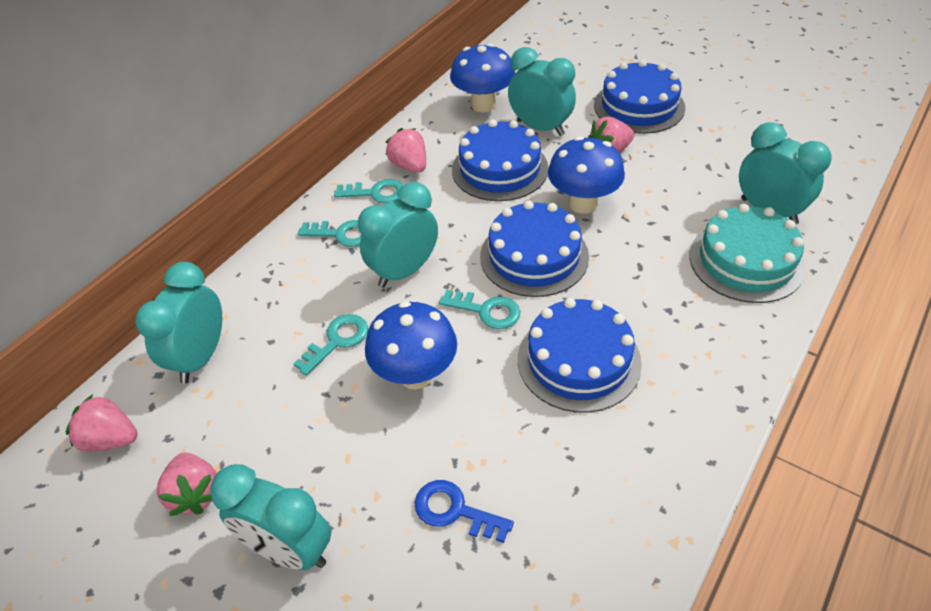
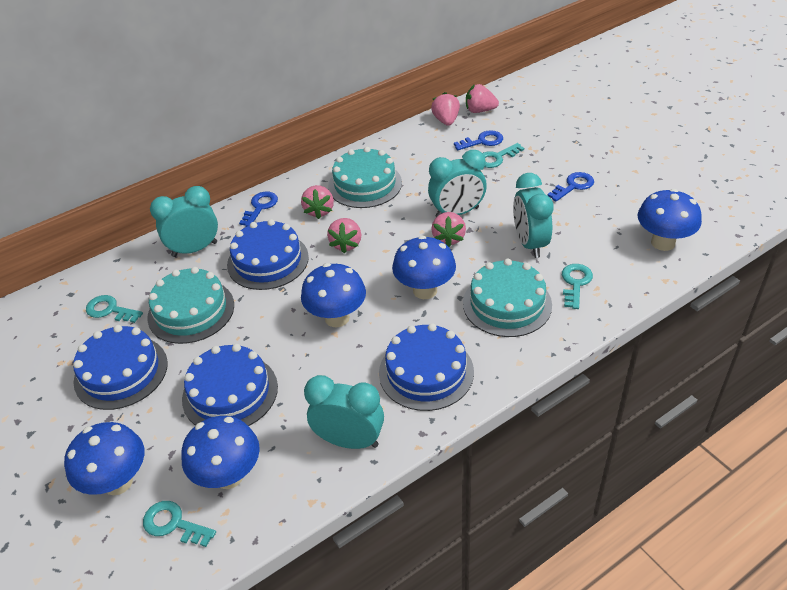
blue key: [414,480,514,543] = 1 -> [239,191,278,227] [454,130,503,150] [547,172,594,201] = 3
blue mushroom: [365,301,457,390] [450,43,515,113] [548,136,625,214] = 3 -> [64,422,145,495] [181,416,260,489] [301,263,366,327] [392,236,456,299] [638,189,702,251] = 5
pink strawberry: [66,394,138,451] [157,453,217,516] [386,128,426,173] [588,117,634,153] = 4 -> [301,185,334,219] [327,218,362,253] [431,92,460,126] [431,212,466,247] [466,84,499,113] = 5
turquoise cake: [689,204,806,303] = 1 -> [147,267,234,344] [328,147,402,208] [463,259,552,337] = 3
turquoise clock: [135,262,222,384] [210,464,331,570] [358,182,438,288] [508,47,576,136] [739,122,832,224] = 5 -> [150,186,218,257] [304,375,384,449] [428,150,487,217] [513,173,554,258] = 4

